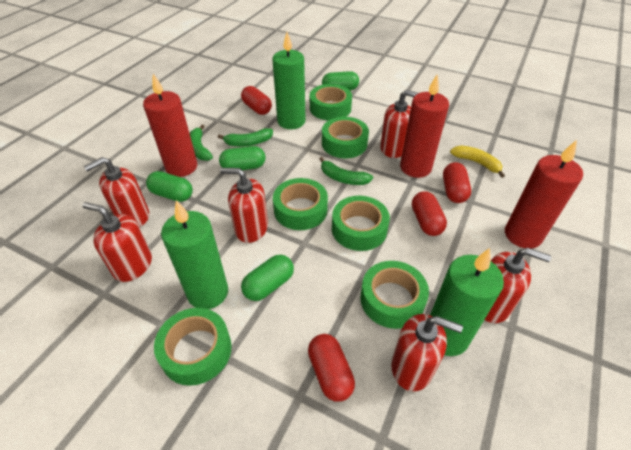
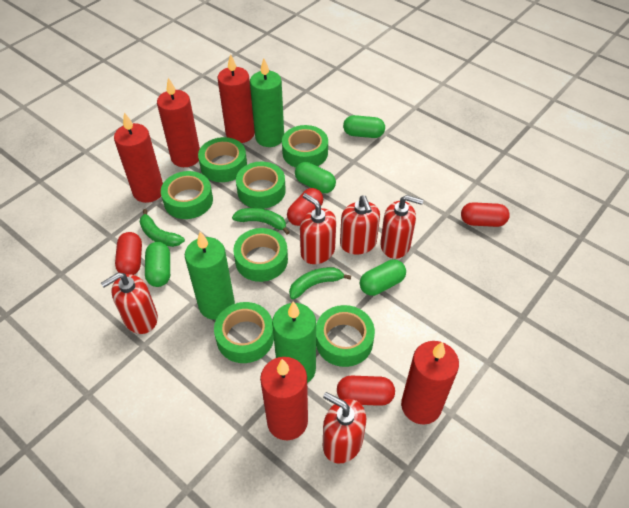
green tape: [154,308,232,386] [273,178,328,230] [310,84,352,120] [322,117,369,158] [332,196,390,251] [360,261,429,329] = 6 -> [161,171,213,219] [198,137,247,182] [214,302,274,363] [233,228,288,282] [236,161,286,209] [282,125,328,168] [316,305,375,367] = 7
red candle: [143,74,197,177] [400,74,449,178] [505,140,583,249] = 3 -> [114,112,163,203] [157,78,200,167] [218,54,255,143] [260,357,308,440] [401,341,459,425] = 5
red soap dispenser: [82,202,152,282] [84,157,149,227] [220,168,268,243] [380,90,418,158] [391,314,463,391] [485,248,551,323] = 6 -> [101,272,158,334] [300,193,336,264] [323,392,366,463] [340,195,380,255] [380,195,423,259] = 5
yellow banana: [450,146,505,178] = 1 -> none = 0

